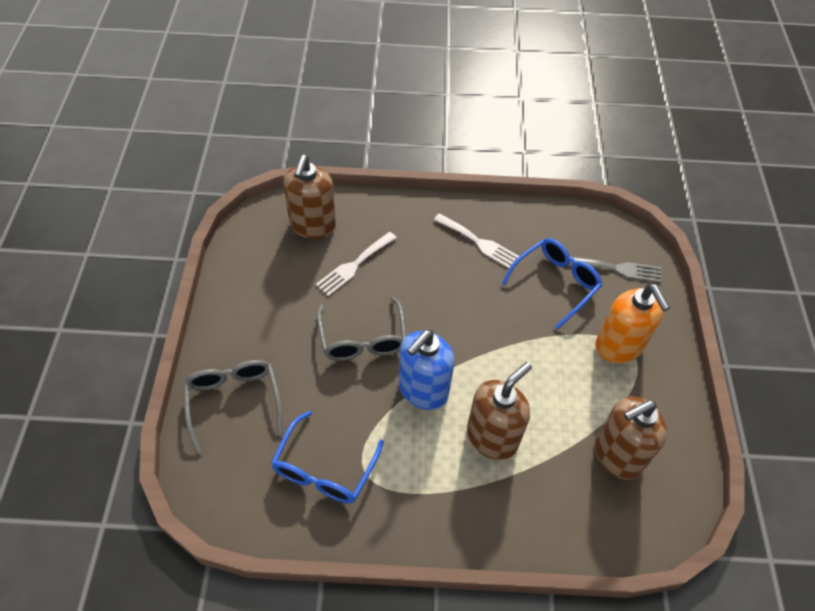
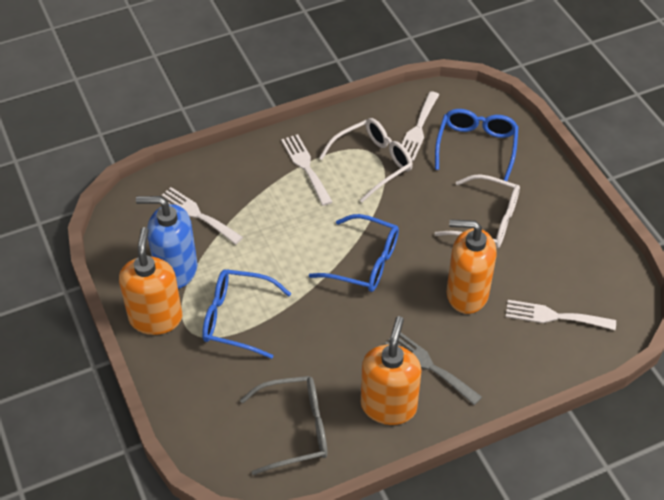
blue glasses: [271,410,384,504] [501,238,602,329] = 2 -> [202,269,291,359] [309,214,399,292] [435,109,519,181] = 3
brown soap dispenser: [283,155,336,239] [467,362,532,460] [595,396,667,480] = 3 -> none = 0
grey glasses: [184,360,283,453] [317,297,406,361] = 2 -> [240,376,327,475] = 1
orange soap dispenser: [595,284,670,364] = 1 -> [119,227,182,335] [361,316,421,425] [447,219,496,314] = 3
white fork: [316,232,397,296] [434,213,519,268] = 2 -> [162,187,243,245] [281,134,333,206] [402,91,439,161] [506,300,616,330] = 4
white glasses: none = 0 -> [319,118,413,202] [434,174,520,248] = 2

